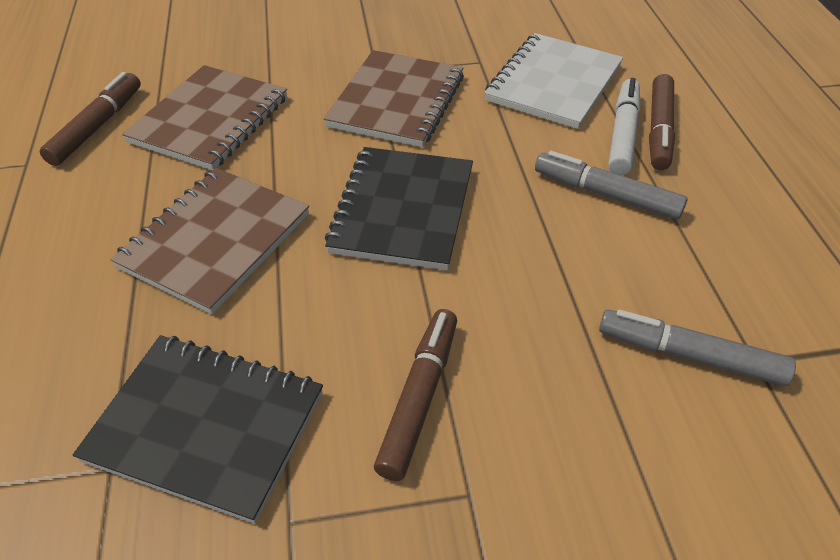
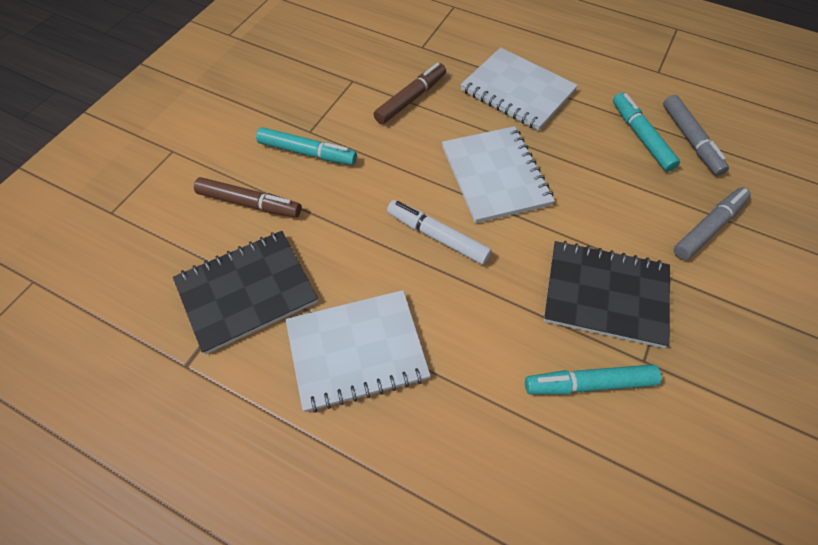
brown marker: [40,72,141,166] [374,309,457,481] [649,74,675,170] = 3 -> [194,177,301,218] [374,63,446,124] = 2
brown notebook: [110,168,309,314] [122,65,287,170] [324,50,464,147] = 3 -> none = 0
turquoise marker: none = 0 -> [256,127,357,165] [525,364,661,395] [613,93,680,172] = 3
white notebook: [484,33,623,129] = 1 -> [286,290,431,413] [442,126,555,223] [461,47,578,131] = 3

